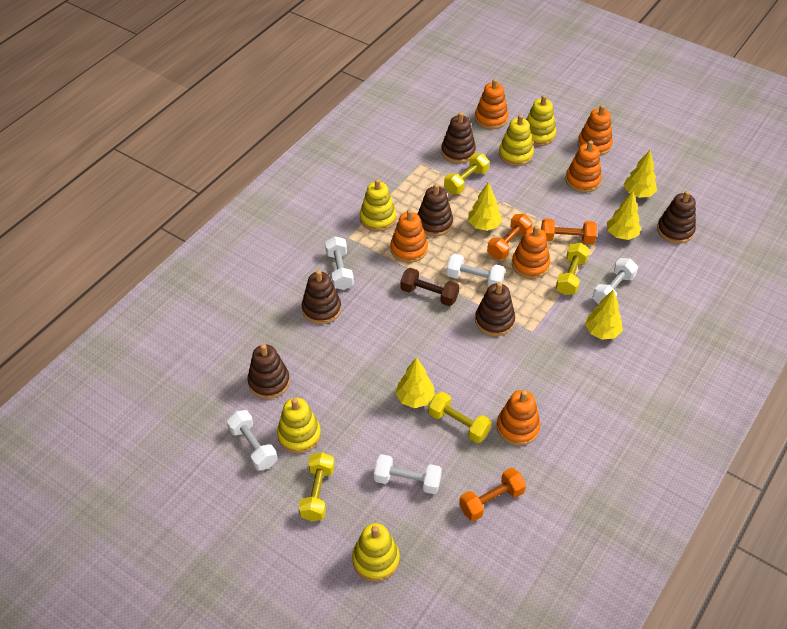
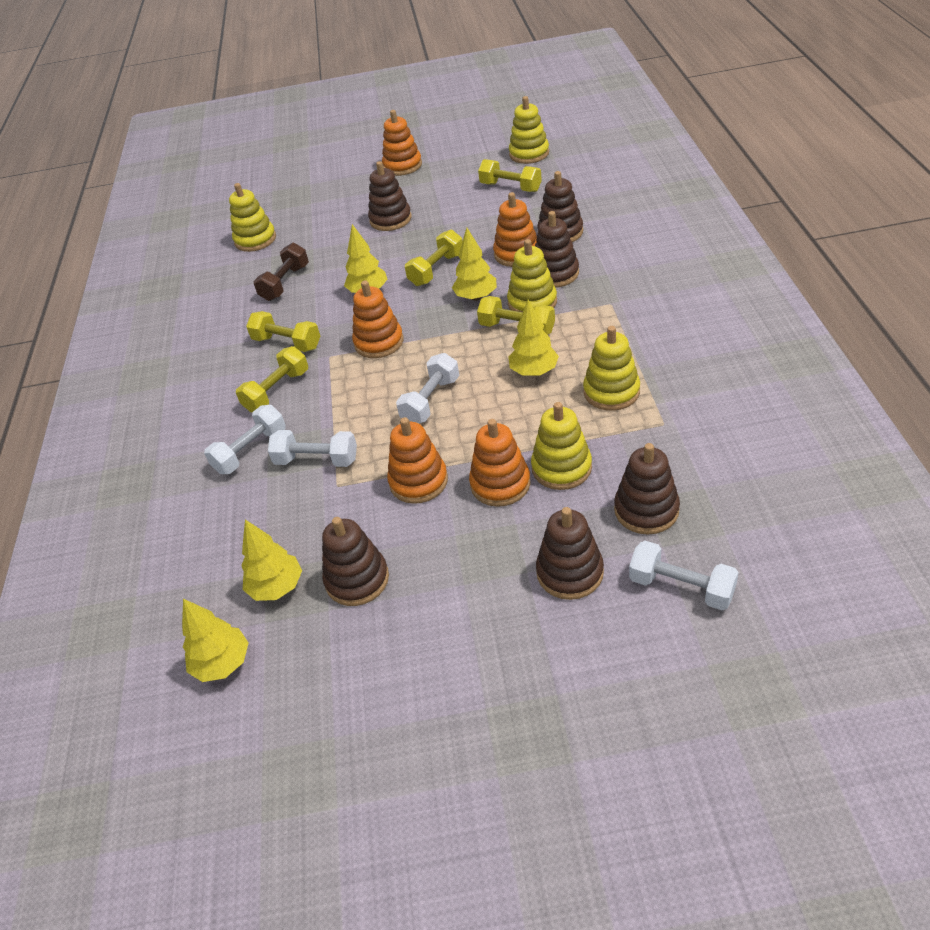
orange dumbbell: [459,468,526,521] [487,214,532,260] [541,218,597,244] = 3 -> none = 0
orange stacking toy: [390,210,428,263] [475,79,508,129] [497,390,540,446] [512,225,550,279] [566,140,602,193] [578,105,613,156] = 6 -> [352,280,404,358] [382,110,422,176] [387,417,448,504] [469,419,531,507] [493,192,537,267] = 5
white dumbbell: [227,410,277,471] [325,236,354,290] [374,454,442,494] [446,254,505,287] [593,258,638,304] = 5 -> [204,405,286,474] [268,430,357,467] [396,353,459,423] [629,541,739,610] = 4
yellow dumbbell: [299,452,335,521] [428,392,492,443] [444,153,489,194] [556,243,590,295] = 4 -> [236,346,308,412] [246,311,320,352] [405,230,462,286] [477,296,555,335] [478,159,542,192] = 5

